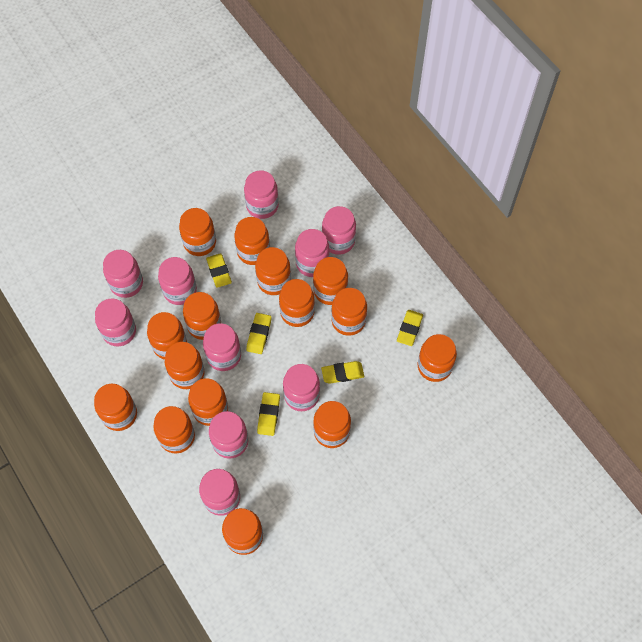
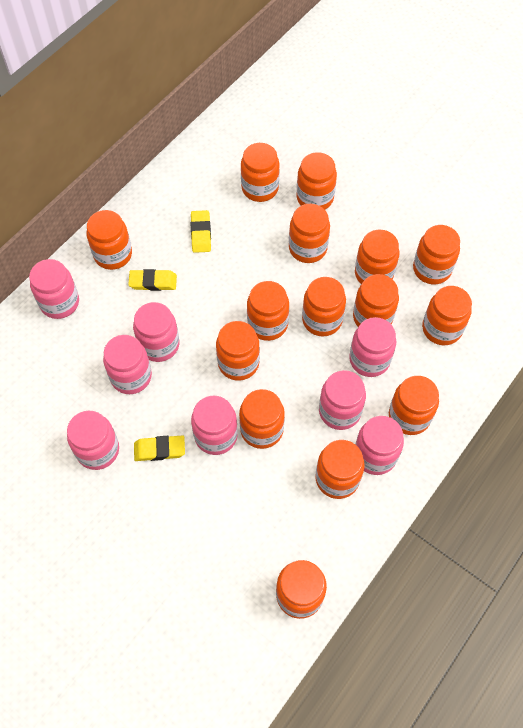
pink jar: [95,298,136,346] [103,250,143,298] [158,257,197,305] [199,469,240,516] [203,323,241,371] [209,411,248,459] [244,170,279,219] [283,364,320,411] [295,229,330,277] [322,206,356,255] = 10 -> [29,259,79,319] [67,411,119,470] [103,335,152,394] [133,302,179,362] [191,396,238,455] [319,370,366,430] [349,317,396,377] [355,416,404,475] = 8
yellow eraser: [206,253,232,288] [246,313,272,354] [257,392,280,436] [321,361,364,384] [397,310,423,346] = 5 -> [128,269,177,291] [134,435,185,461] [191,210,211,253] = 3

